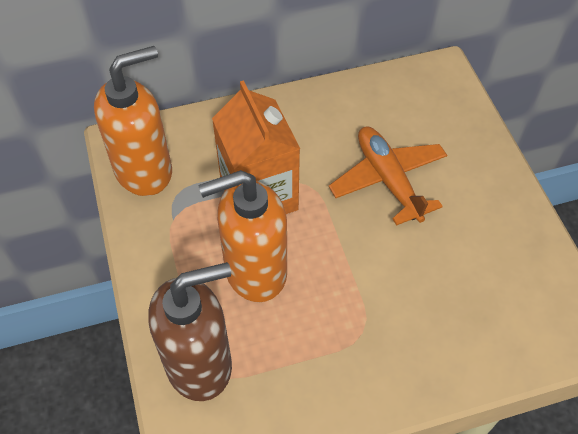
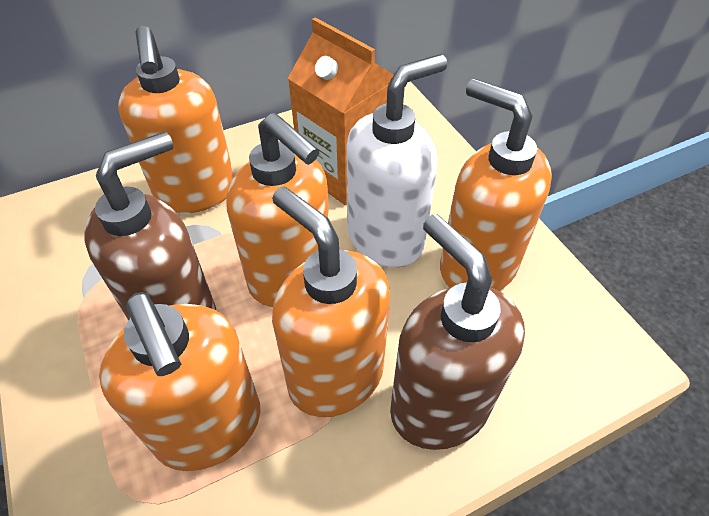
brown soap dispenser: [149,262,232,401] = 1 -> [84,132,217,320] [390,214,525,450] = 2
orange plane: [329,127,447,226] = 1 -> none = 0
orange soap dispenser: [94,46,172,196] [198,170,287,302] = 2 -> [99,292,260,471] [118,26,234,213] [227,113,329,307] [272,187,390,417] [440,79,552,291] = 5
white soap dispenser: none = 0 -> [346,54,447,268] = 1

